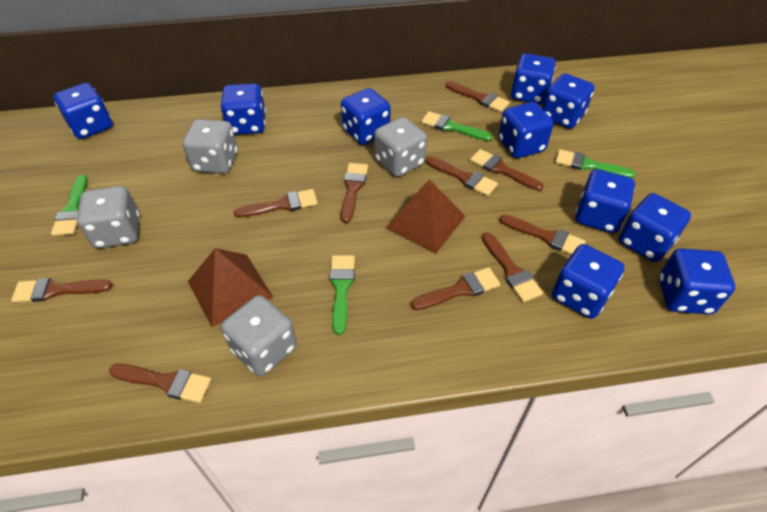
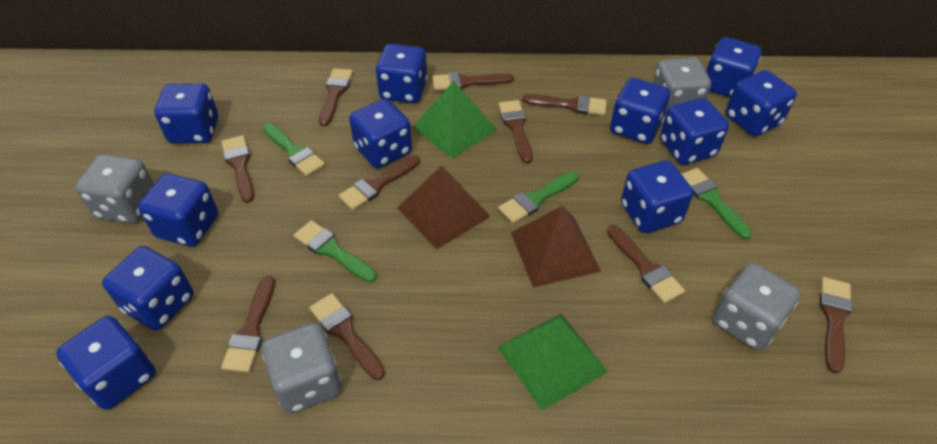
blue dice: [53,83,112,139] [221,83,266,135] [341,88,391,145] [498,102,554,158] [511,53,556,104] [542,73,595,129] [552,244,624,319] [575,169,635,233] [619,193,691,262] [659,248,735,315] = 10 -> [56,316,156,410] [102,246,194,330] [138,173,218,247] [154,84,218,144] [349,99,412,168] [376,44,428,103] [610,78,670,144] [621,160,694,233] [660,98,729,165] [706,37,762,98] [726,70,797,136] = 11
green pyramid: none = 0 -> [412,81,497,159] [498,313,607,410] = 2

